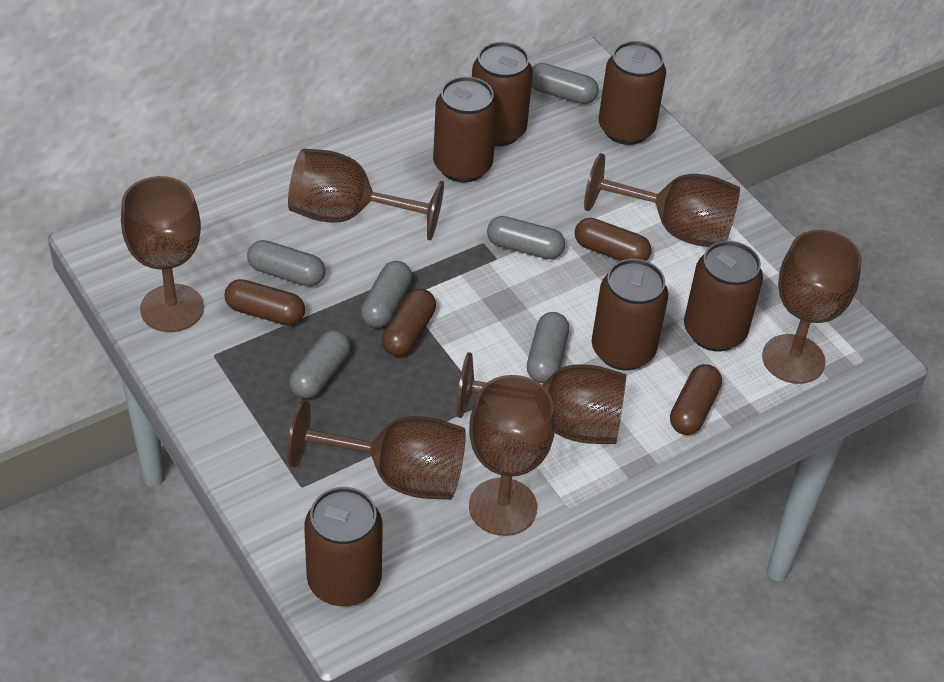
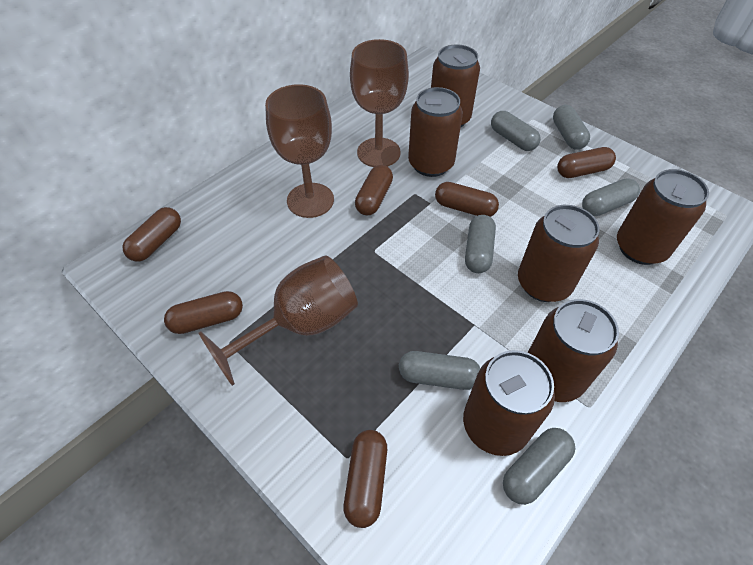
brown capsule: [225,279,305,325] [382,289,436,356] [575,218,651,261] [670,364,722,435] = 4 -> [122,207,181,262] [164,291,243,334] [344,430,387,528] [355,165,393,215] [435,182,499,217] [557,147,616,178] = 6
brown goblet: [121,176,204,332] [287,400,466,500] [288,149,444,241] [457,352,627,444] [469,375,555,536] [584,153,740,247] [762,230,862,384] = 7 -> [198,255,358,386] [265,84,334,218] [350,39,409,167] = 3

